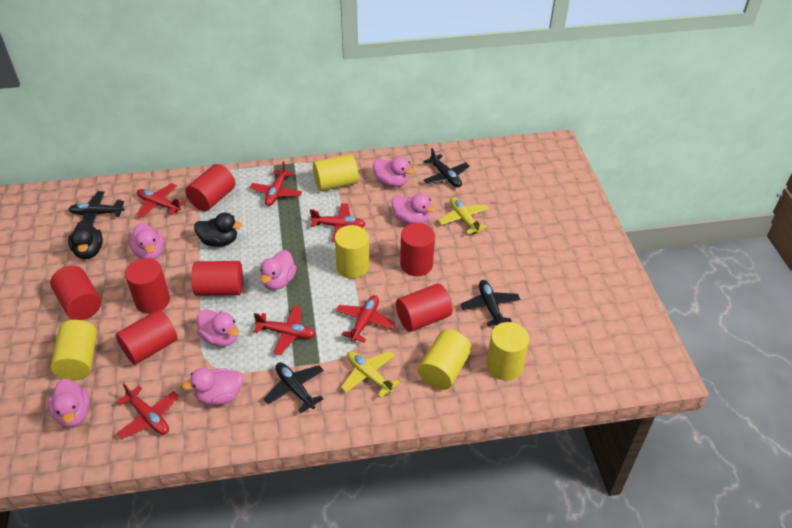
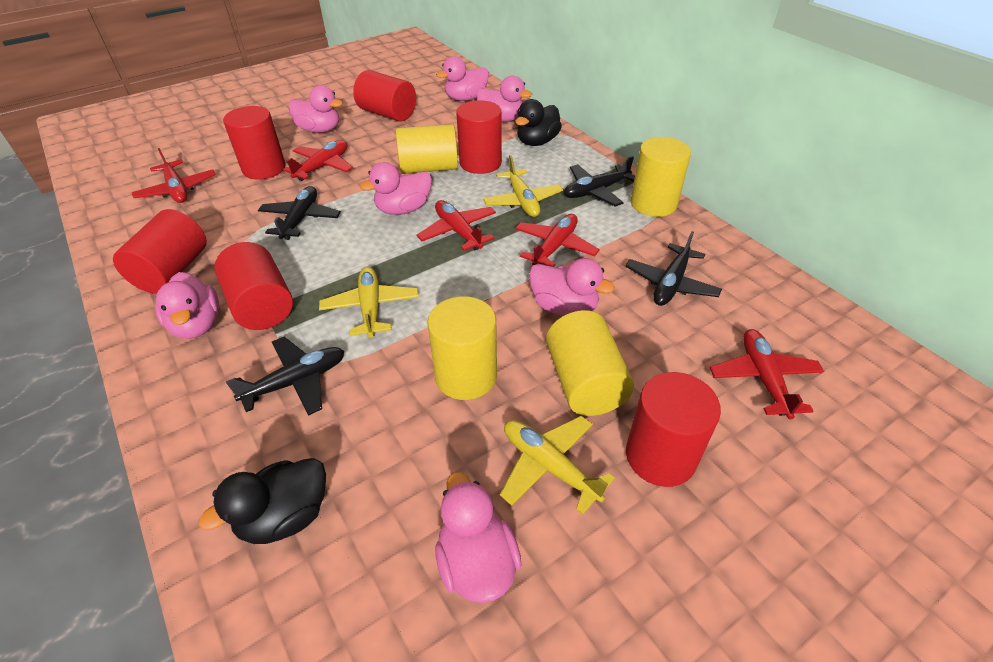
red cylinder: [50,265,102,320] [116,310,178,365] [125,258,170,314] [186,164,235,211] [191,261,243,296] [396,283,453,332] [400,223,435,276] = 7 -> [113,209,207,293] [214,242,293,330] [223,106,286,180] [353,70,416,122] [456,100,502,174] [626,372,721,487] = 6
red plane: [117,384,179,439] [137,183,185,218] [250,162,302,206] [253,306,316,355] [310,203,366,242] [336,295,395,342] = 6 -> [132,148,216,203] [283,140,353,181] [417,200,496,251] [515,214,600,267] [710,329,824,420] = 5
yellow cylinder: [50,320,97,380] [313,154,359,191] [335,225,369,279] [418,329,472,390] [487,322,529,380] = 5 -> [396,124,458,174] [427,296,497,400] [546,310,634,416] [631,137,691,217] = 4
yellow plane: [341,351,400,398] [438,197,489,234] = 2 -> [319,266,419,338] [483,155,563,217] [500,416,615,514] = 3

